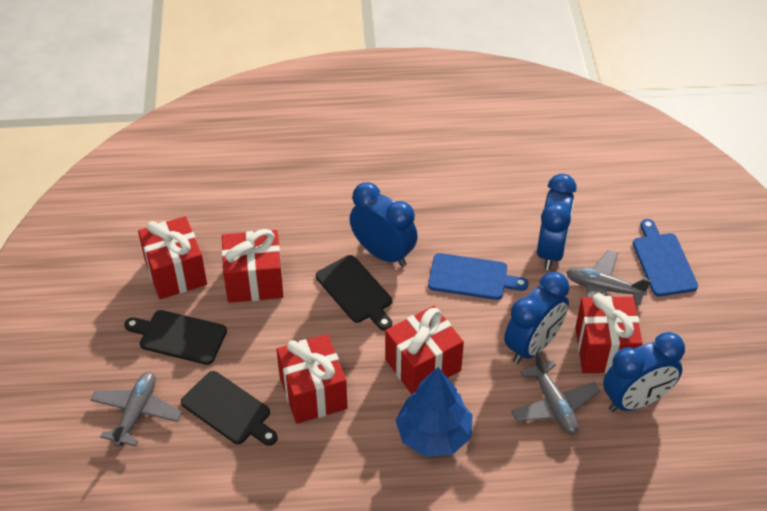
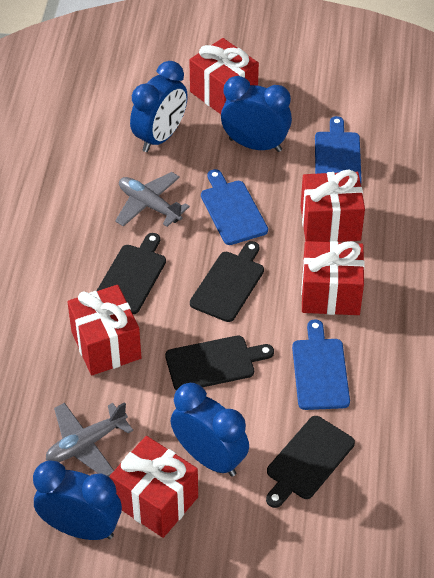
black cutting board: [124,310,227,365] [181,371,278,446] [316,255,392,331] = 3 -> [97,233,166,314] [165,336,274,391] [190,241,264,322] [266,416,355,508] = 4
blue cutting board: [428,253,529,300] [632,219,698,297] = 2 -> [201,169,268,245] [292,319,350,410] [315,116,362,183] = 3
blue tree: [395,367,473,457] = 1 -> none = 0
grey plane: [90,372,182,447] [511,352,600,434] [566,250,651,305] = 3 -> [46,402,133,476] [115,172,190,227] = 2

